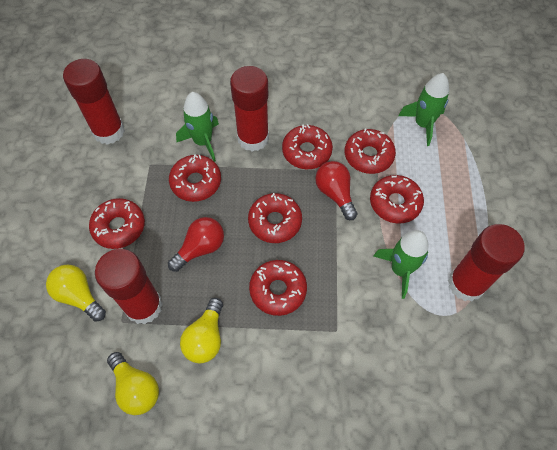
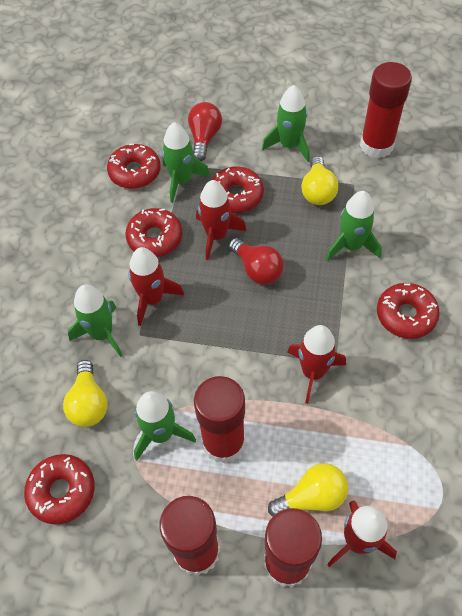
green rocket: [176,92,219,162] [373,230,429,299] [399,73,449,146] = 3 -> [68,285,123,357] [134,391,196,461] [162,122,210,203] [262,85,310,162] [326,191,382,261] = 5
red donut: [89,198,145,249] [169,154,221,202] [248,193,302,243] [249,260,307,316] [282,124,333,169] [345,129,396,174] [370,175,424,224] = 7 -> [24,454,95,525] [107,144,161,189] [125,208,182,257] [212,166,264,213] [377,283,440,339] = 5
red rocket: none = 0 -> [128,247,184,326] [196,180,247,260] [287,325,346,404] [327,500,397,567] = 4

